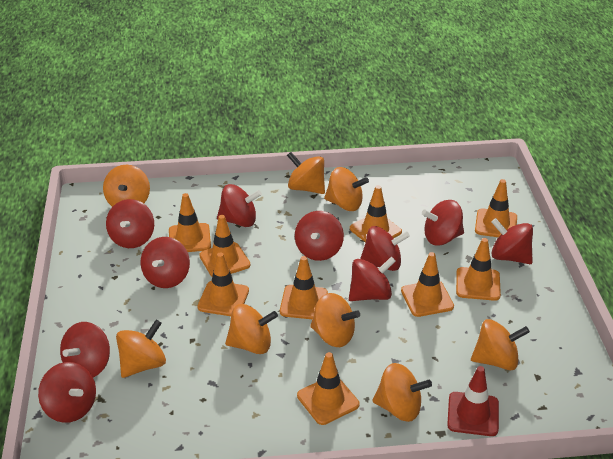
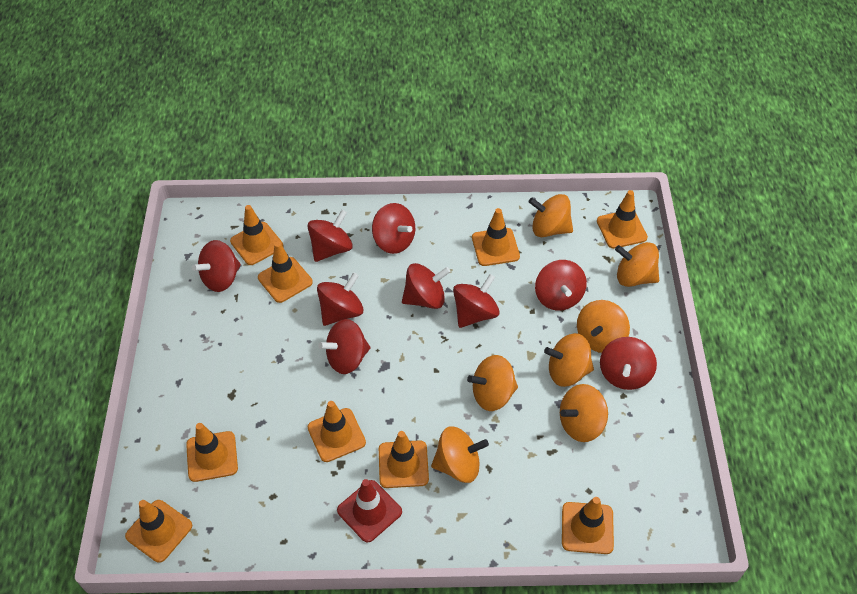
orange spinning top: [103,165,150,207] [116,320,166,378] [225,304,278,354] [287,152,325,194] [310,293,360,347] [324,167,369,211] [372,363,432,422] [471,319,530,370] = 8 -> [431,427,489,483] [467,355,518,411] [528,194,573,237] [544,333,594,387] [560,384,608,442] [577,300,630,353] [615,242,659,287] = 7
red spinning top: [38,362,96,423] [60,322,110,378] [106,199,154,248] [141,237,190,288] [217,184,262,227] [295,211,344,261] [349,256,396,301] [360,226,410,271] [422,200,464,246] [492,218,533,264] = 10 -> [192,240,241,292] [307,210,353,262] [317,272,363,326] [318,319,370,374] [372,203,415,254] [402,263,451,309] [453,274,500,328] [535,260,587,311] [600,337,657,390] = 9

